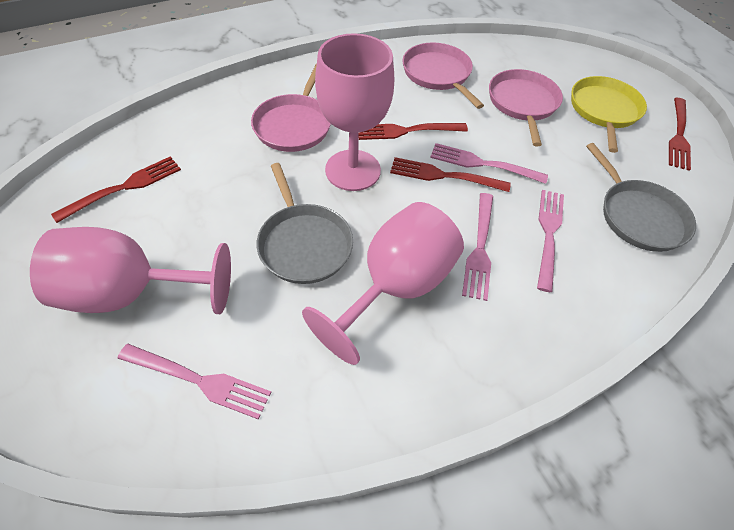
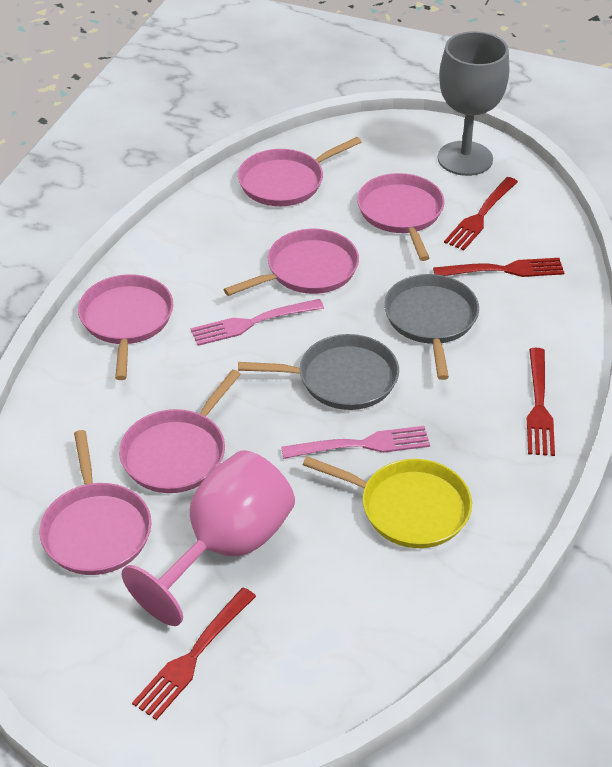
grey goblet: none = 0 -> [437,31,509,176] = 1
pink fork: [118,344,271,419] [430,143,548,184] [462,193,493,301] [537,190,564,292] = 4 -> [191,299,324,346] [281,426,430,459] = 2
pink goblet: [30,227,231,314] [302,202,464,365] [315,33,395,191] = 3 -> [122,450,295,626] = 1
pink pan: [251,64,331,152] [403,43,484,109] [489,69,563,147] = 3 -> [40,430,151,575] [78,274,173,380] [119,369,241,493] [223,229,359,296] [238,137,361,206] [357,173,444,261] = 6

